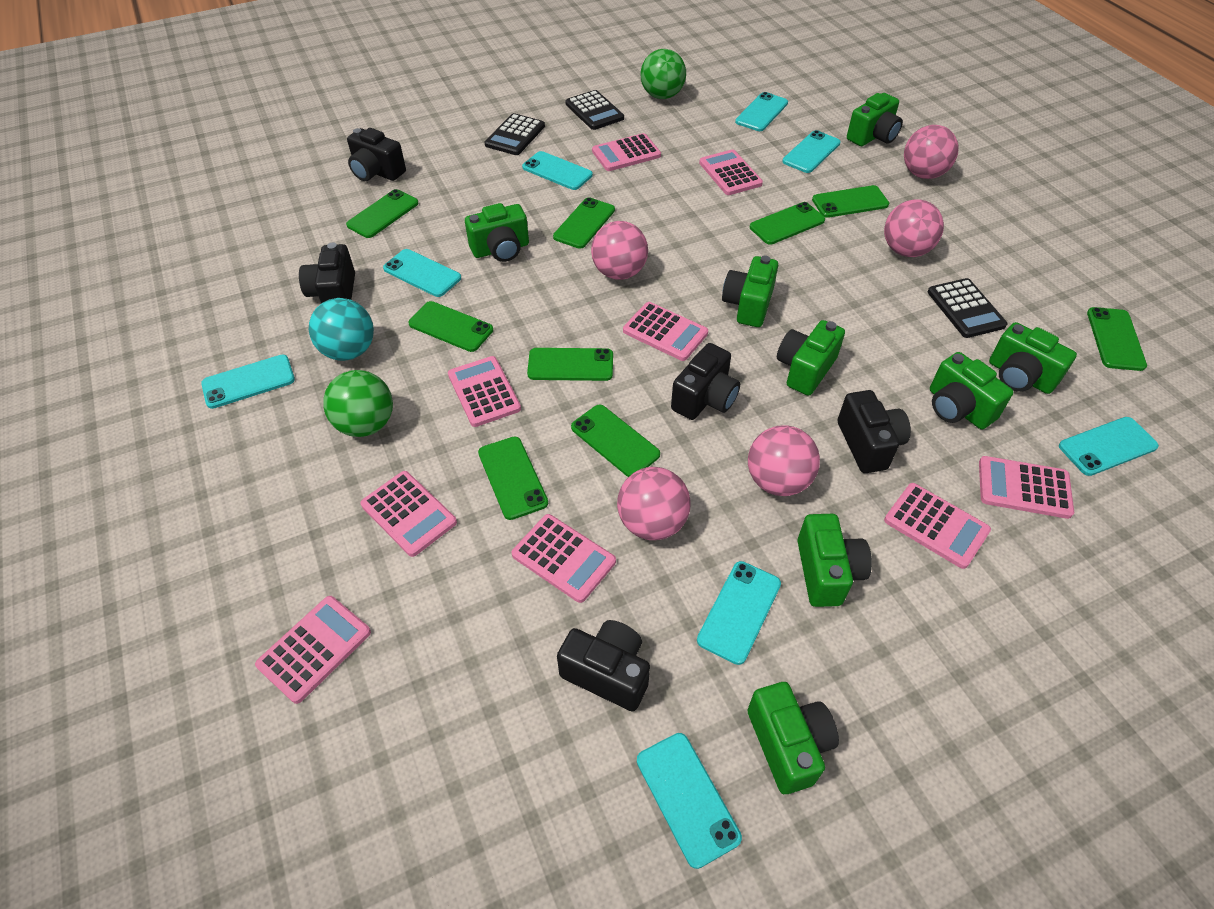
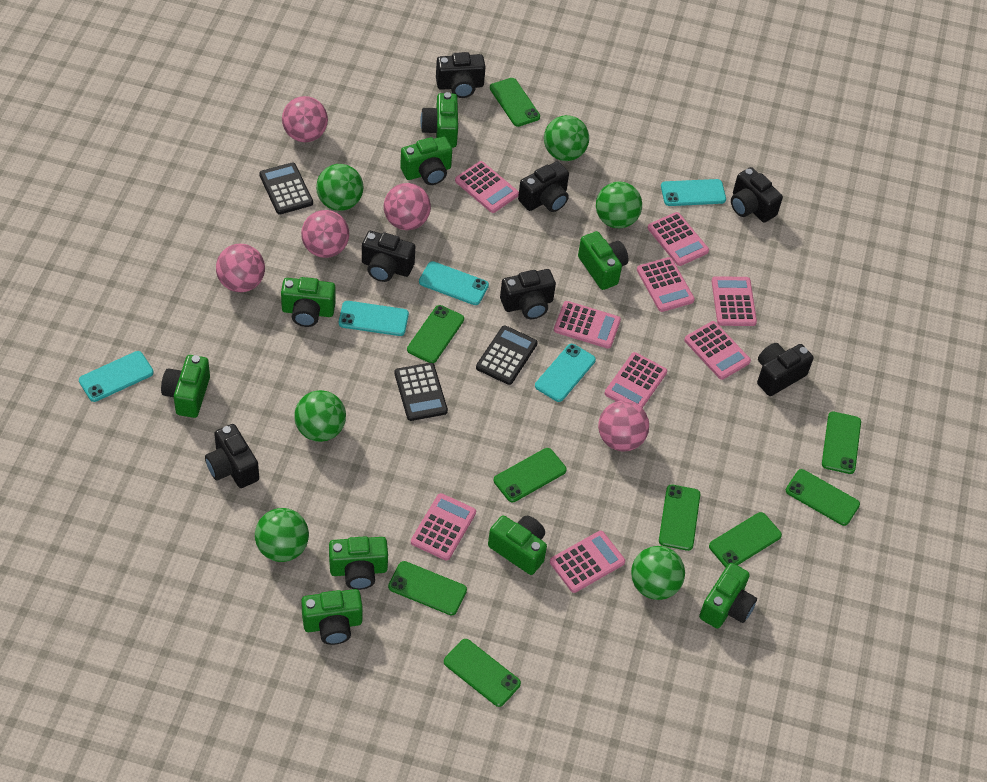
black camera: [299,242,355,303] [347,128,406,181] [557,620,650,712] [671,343,740,420] [838,390,911,473] = 5 -> [205,424,259,488] [362,231,415,282] [436,52,486,98] [500,269,556,319] [518,161,569,212] [731,167,783,222] [757,343,813,396] = 7
green ball: [323,370,393,437] [641,49,686,99] = 2 -> [255,508,309,562] [294,390,346,442] [316,164,363,211] [544,115,589,161] [596,182,642,228] [631,546,685,600] = 6
green camera: [465,203,529,262] [722,255,778,327] [748,682,839,794] [777,320,845,396] [797,514,872,607] [847,93,903,146] [930,352,1013,429] [989,322,1077,394] = 8 -> [161,355,210,418] [281,277,336,327] [301,589,363,645] [329,536,388,590] [400,136,452,185] [421,92,458,148] [488,515,547,575] [578,231,628,290] [699,563,757,629] = 9
turquoise ball: [309,298,374,361] = 1 -> none = 0
turquoise phone: [201,354,295,409] [383,249,461,297] [522,151,593,190] [637,733,742,869] [697,561,781,665] [735,92,788,131] [782,130,840,173] [1059,417,1159,476] = 8 -> [79,351,154,402] [339,301,409,336] [419,261,489,305] [535,344,596,402] [661,179,726,206] = 5

